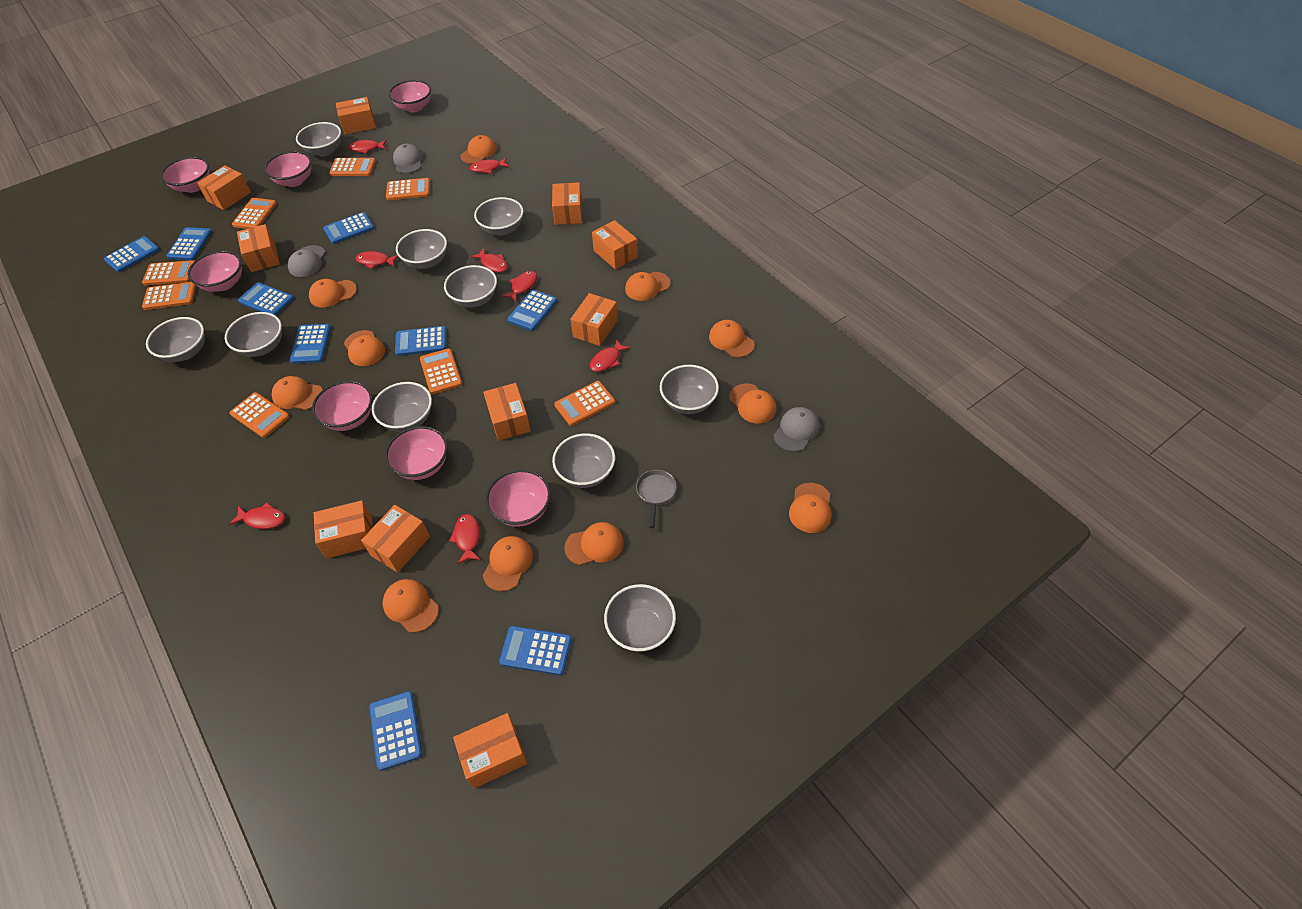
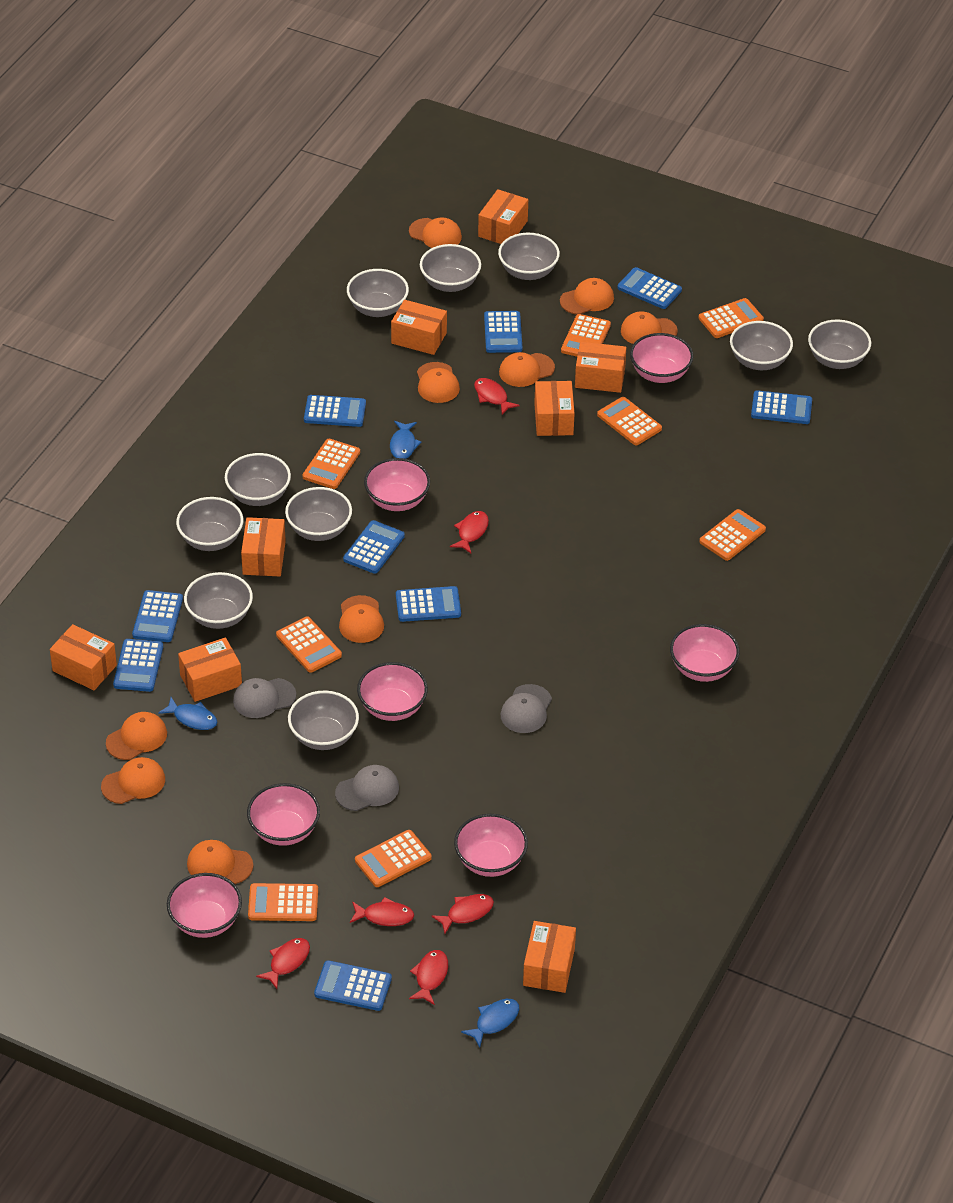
blue fish: none = 0 -> [158,697,217,730] [390,421,422,459] [461,999,519,1048] = 3
grey pan: [636,470,677,528] = 1 -> none = 0
orange box: [197,165,251,210] [237,224,280,272] [314,500,373,558] [336,97,376,134] [361,505,430,573] [453,713,528,788] [483,383,531,441] [552,182,582,225] [571,293,618,346] [592,220,638,270] = 10 -> [50,624,117,690] [178,637,242,702] [241,517,286,576] [391,300,447,355] [478,189,528,244] [523,921,576,993] [534,381,575,436] [575,342,627,393] = 8
orange cap: [272,376,323,410] [309,279,357,308] [344,330,385,366] [383,579,439,633] [461,135,497,164] [483,536,533,592] [564,522,624,565] [625,272,670,301] [709,320,755,358] [729,383,776,424] [789,483,832,533] = 11 -> [101,757,165,804] [106,712,167,760] [187,840,253,884] [339,595,384,643] [409,217,462,248] [417,362,460,403] [499,352,555,387] [560,278,614,315] [621,311,678,344] = 9
red fish: [229,502,285,529] [348,140,387,154] [355,251,398,269] [449,514,480,564] [470,158,509,173] [471,248,508,273] [501,271,537,302] [590,339,631,372] = 8 -> [256,938,310,989] [350,897,414,926] [409,950,448,1005] [431,894,494,934] [450,511,489,553] [474,378,520,415] = 6

